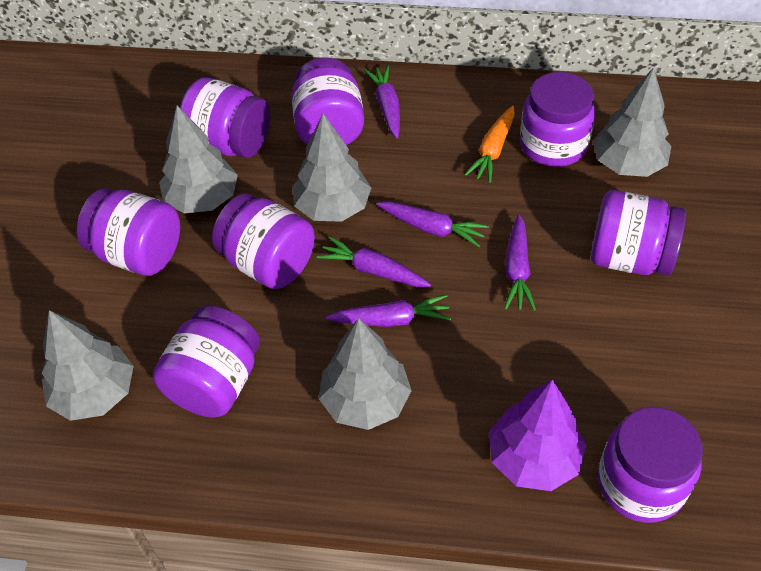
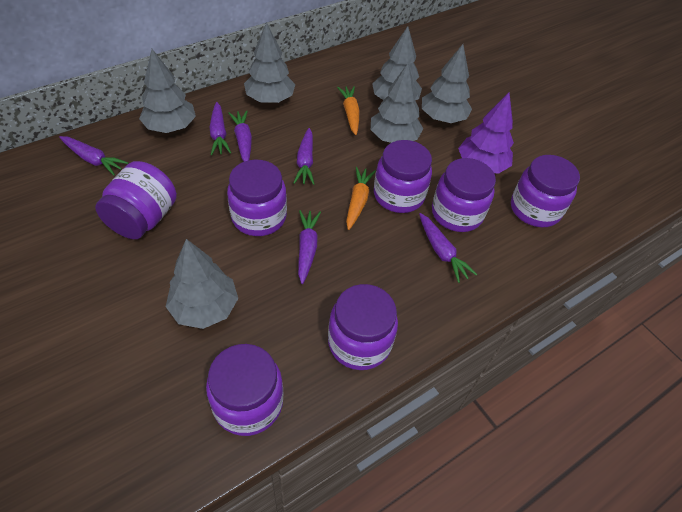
grey tree: [42,310,134,421] [159,106,238,213] [293,114,371,222] [319,318,412,430] [593,67,671,177] = 5 -> [139,49,196,133] [166,239,238,329] [244,22,295,103] [371,63,423,143] [372,26,422,100] [422,44,472,123] = 6
orange carrot: [465,106,515,183] = 1 -> [337,86,359,135] [346,167,376,230] = 2
purple carrot: [317,236,431,287] [326,294,451,327] [364,65,400,139] [377,202,489,247] [504,214,536,311] = 5 -> [59,136,128,175] [209,102,231,155] [229,110,252,162] [293,128,314,185] [298,210,321,284] [419,213,477,283] = 6
purple jar: [77,188,180,276] [153,306,260,418] [180,78,270,158] [212,193,315,289] [292,57,364,145] [520,72,595,167] [591,190,686,276] [598,407,703,523] = 8 -> [95,161,177,239] [206,344,283,436] [227,160,287,236] [328,284,398,370] [374,140,432,213] [432,158,496,232] [511,155,580,227] = 7

